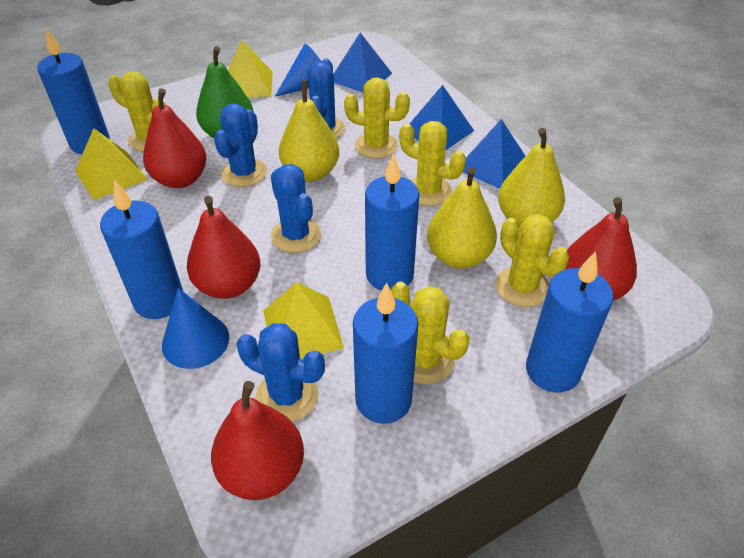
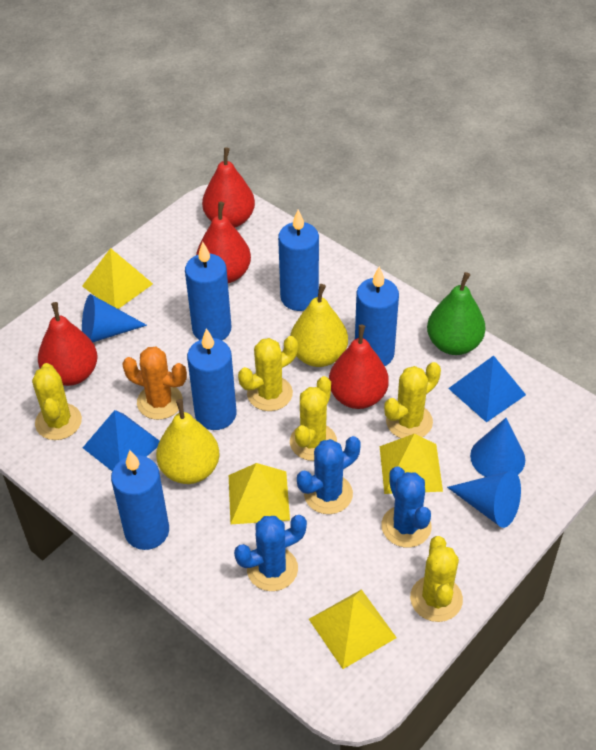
blue cactus: [214,103,267,187] [237,323,325,422] [271,164,321,253] [308,58,345,139] = 4 -> [234,515,307,591] [297,436,361,514] [381,466,432,548] = 3
blue cone: [162,288,229,369] [275,44,322,97] = 2 -> [82,294,147,342] [447,471,521,528] [470,418,525,477] = 3
blue pyramid: [333,33,392,93] [410,85,474,150] [463,119,526,189] = 3 -> [83,410,159,471] [448,355,526,423] = 2
orange cactus: none = 0 -> [122,347,187,420] = 1
yellow pear: [279,80,339,181] [427,167,497,269] [498,128,565,228] = 3 -> [156,399,219,484] [290,284,348,367] = 2
yellow pyramid: [75,128,148,200] [228,40,273,97] [263,282,344,358] = 3 -> [82,248,153,309] [229,463,290,525] [309,589,397,669] [379,434,443,494] = 4

